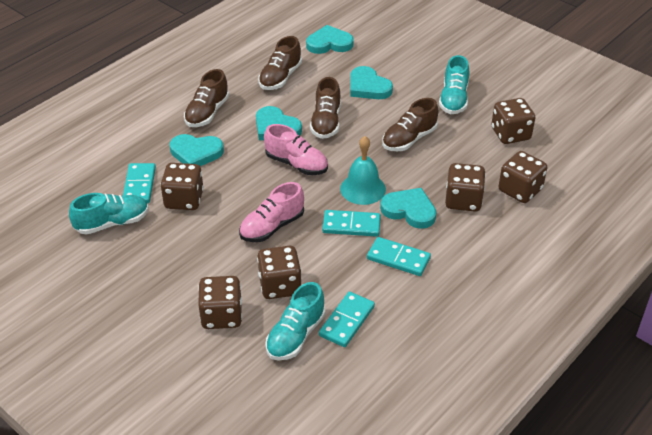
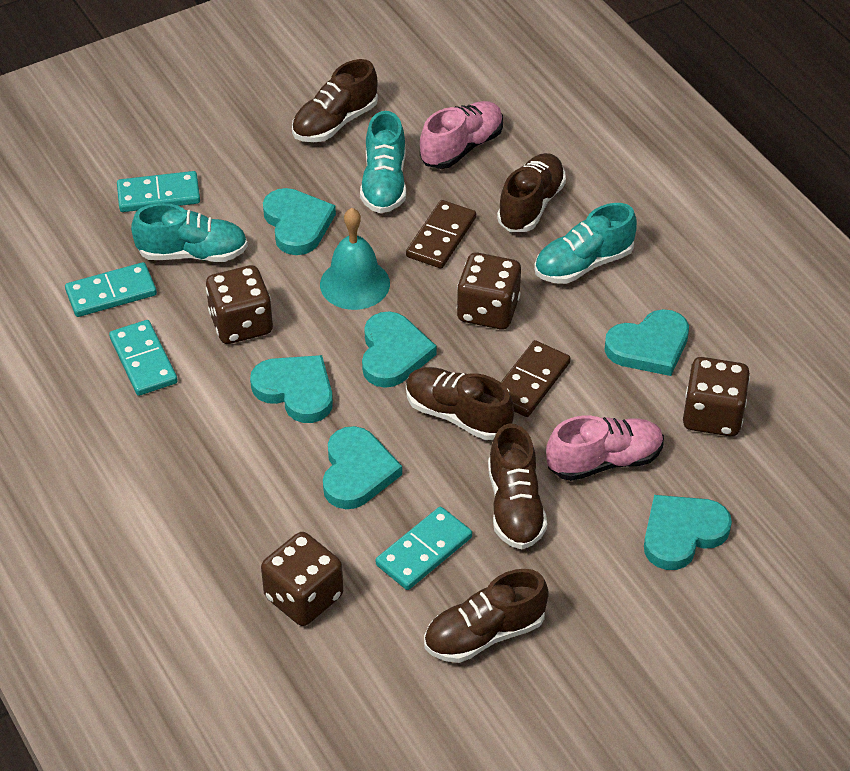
brown dice: [160,163,204,210] [198,276,242,329] [257,246,301,299] [445,163,486,212] [491,98,535,144] [499,151,547,203] = 6 -> [206,265,273,344] [261,532,343,626] [457,252,521,330] [683,357,750,436] = 4
brown domino: none = 0 -> [406,200,476,268] [501,340,570,417] = 2
brown shoe: [184,69,229,127] [258,36,302,90] [310,77,341,139] [382,98,438,151] = 4 -> [292,59,378,142] [406,367,514,440] [424,569,549,663] [488,423,547,549] [497,153,566,232] = 5
turquoise heart: [170,134,224,166] [256,106,302,140] [306,25,354,54] [350,66,393,99] [380,188,436,229] = 5 -> [250,355,333,423] [263,188,336,255] [323,426,402,509] [362,311,437,388] [604,309,689,376] [644,495,732,570] = 6

